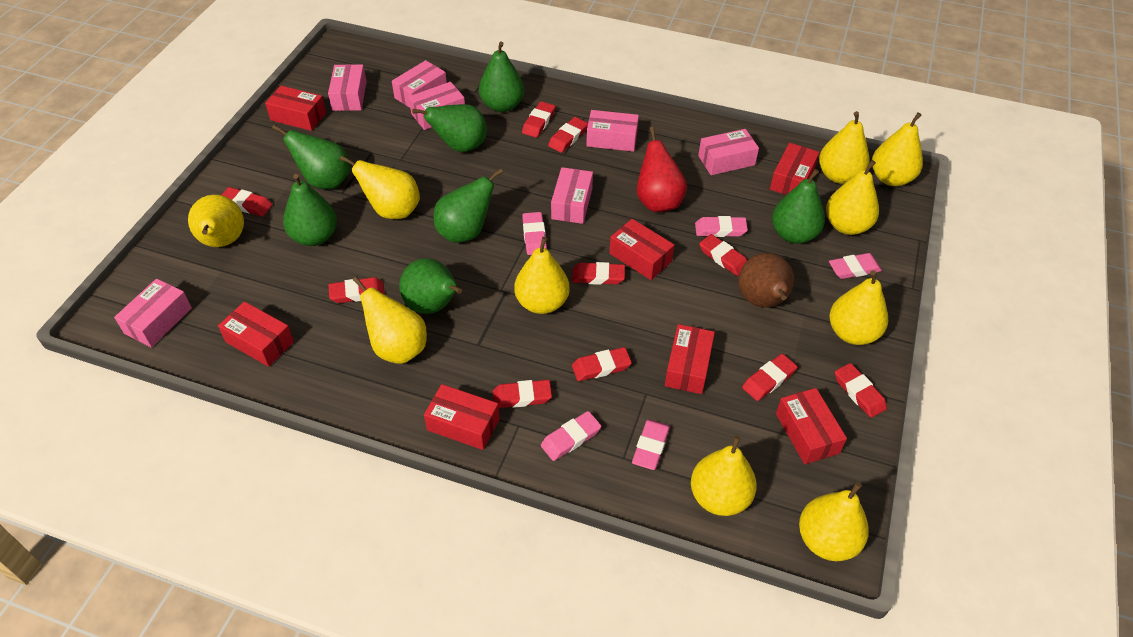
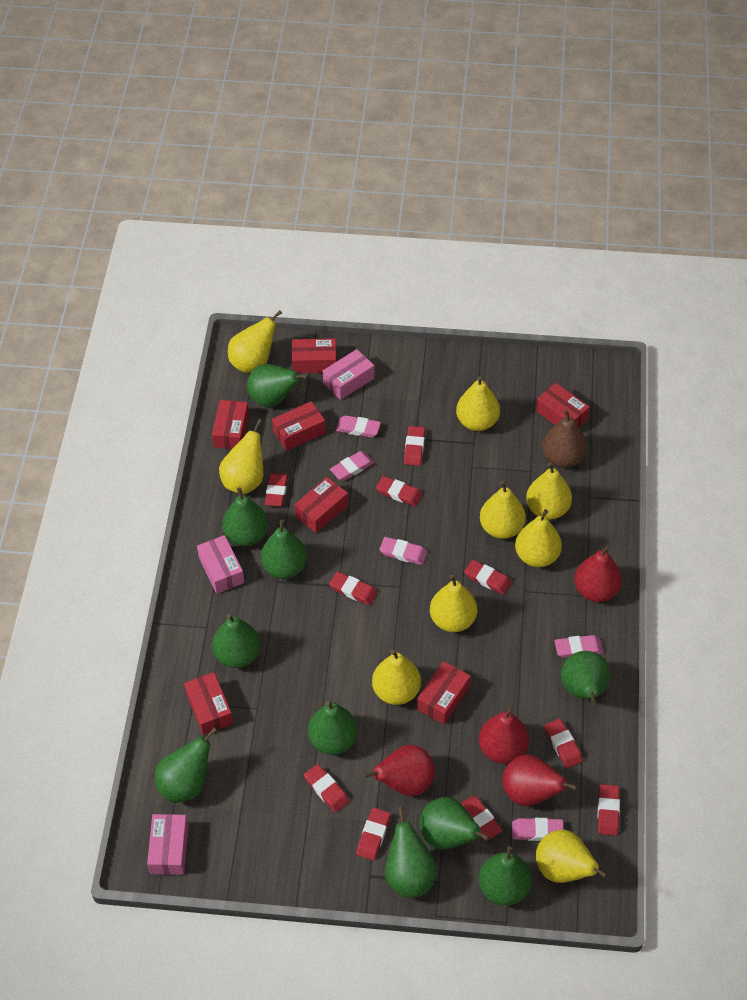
green pear: [272,125,350,189] [283,174,337,246] [399,258,462,314] [412,104,487,152] [434,169,503,243] [479,41,524,112] [772,169,825,244] = 7 -> [155,728,217,803] [212,614,261,668] [222,487,268,546] [247,364,308,407] [261,519,307,579] [308,701,358,755] [385,807,438,898] [420,797,490,850] [479,846,532,906] [561,651,610,704] = 10
pink box: [114,279,192,347] [328,64,367,111] [392,60,447,108] [409,82,465,130] [551,167,593,224] [586,110,639,152] [698,129,759,175] = 7 -> [147,814,189,875] [197,535,244,594] [323,349,375,400] = 3
red pear: [637,127,687,212] = 1 -> [363,745,435,796] [479,707,529,764] [502,754,578,806] [574,545,622,602] = 4
yellow pear: [188,195,244,247] [340,155,420,219] [353,276,427,364] [514,237,570,314] [691,436,757,516] [799,482,869,561] [819,111,870,184] [826,160,879,235] [829,270,888,345] [872,112,923,186] = 10 -> [219,419,263,494] [228,310,282,373] [372,650,421,705] [430,575,477,632] [456,376,500,431] [480,481,526,539] [515,509,562,567] [526,462,572,520] [536,829,608,883] = 9

